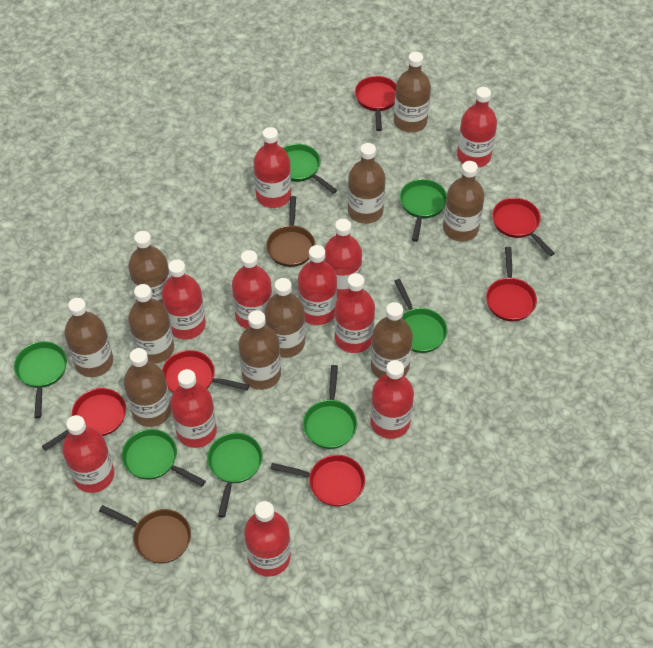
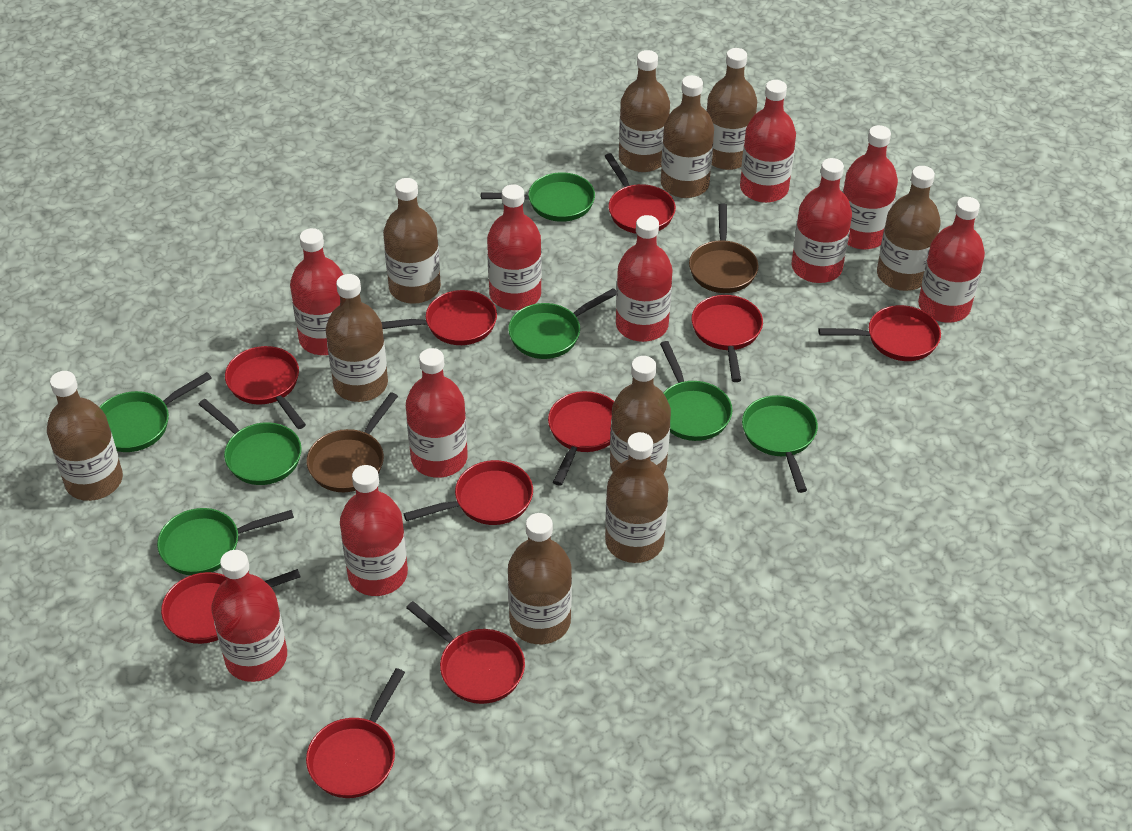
red bottle: [62,415,114,493] [161,259,206,339] [170,369,217,448] [232,250,272,329] [244,501,291,577] [253,127,291,208] [298,245,337,325] [324,219,362,299] [335,273,375,353] [370,360,414,439] [457,87,497,167] = 11 -> [212,550,287,682] [290,228,344,355] [340,465,408,596] [406,348,468,478] [487,184,542,310] [616,215,673,342] [740,80,796,203] [791,158,852,283] [843,125,898,249] [918,197,985,322] = 10
red pan: [42,388,126,451] [162,350,249,393] [270,455,365,507] [355,76,396,131] [486,247,537,321] [492,198,555,256] = 6 -> [161,569,300,644] [225,346,306,429] [306,668,405,798] [381,290,497,345] [403,460,533,525] [406,601,525,704] [548,391,614,486] [604,153,676,234] [692,295,763,382] [818,305,941,361] = 10

